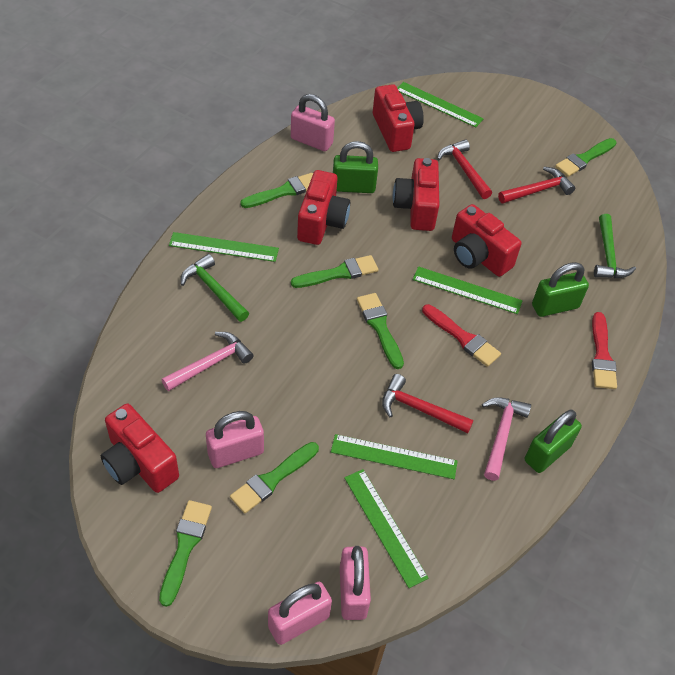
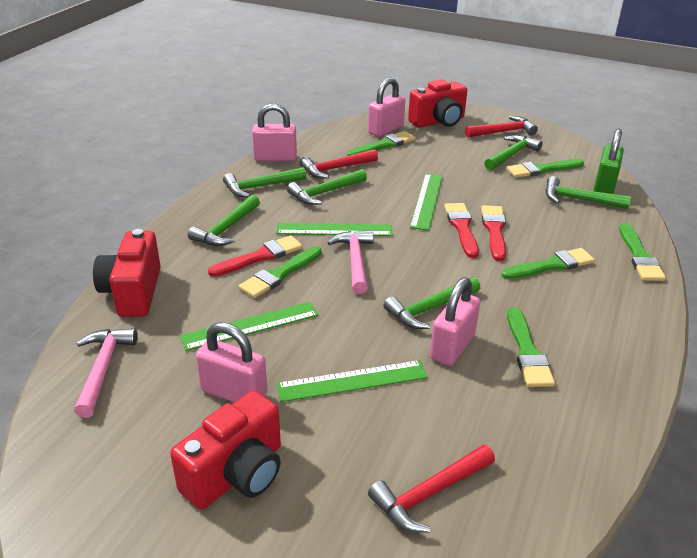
green hammer: [181,254,249,322] [594,214,636,278] = 2 -> [188,195,260,246] [223,167,306,197] [287,169,367,205] [383,277,480,329] [485,135,543,170] [546,176,631,209] = 6
green padlock: [333,141,378,193] [525,410,582,473] [532,262,589,317] = 3 -> [594,129,624,194] = 1
green ruler: [169,232,279,262] [331,434,458,479] [344,469,428,588] [397,82,484,128] [413,266,523,314] = 5 -> [180,302,319,351] [276,223,392,236] [276,360,428,402] [410,174,443,231] = 4
red brush: [422,304,501,367] [592,312,617,389] = 2 -> [208,235,302,277] [444,203,479,258] [481,205,506,261] = 3
red camera: [101,404,179,493] [297,170,350,245] [373,84,424,152] [393,158,439,231] [452,204,522,277] = 5 -> [93,229,161,317] [170,390,281,510] [408,79,467,128] = 3

